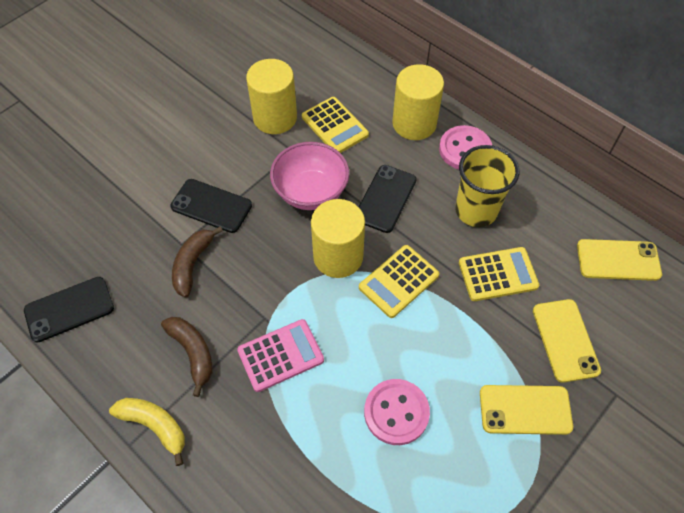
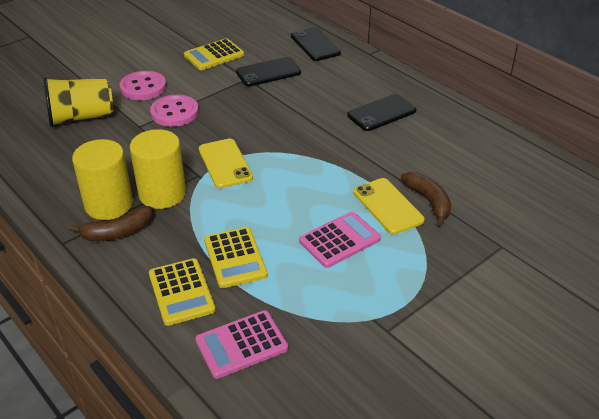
pink bowl: [270,142,349,210] = 1 -> none = 0
pink calculator: [237,319,324,392] = 1 -> [195,310,288,379] [299,212,381,268] = 2
yellow banana: [109,398,185,466] = 1 -> none = 0
yellow cylinder: [246,59,297,134] [311,199,365,278] [392,64,444,140] = 3 -> [72,139,133,220] [130,129,186,209] = 2
yellow phone: [480,385,573,435] [533,299,601,383] [577,239,662,281] = 3 -> [199,138,253,188] [353,178,425,235] = 2

